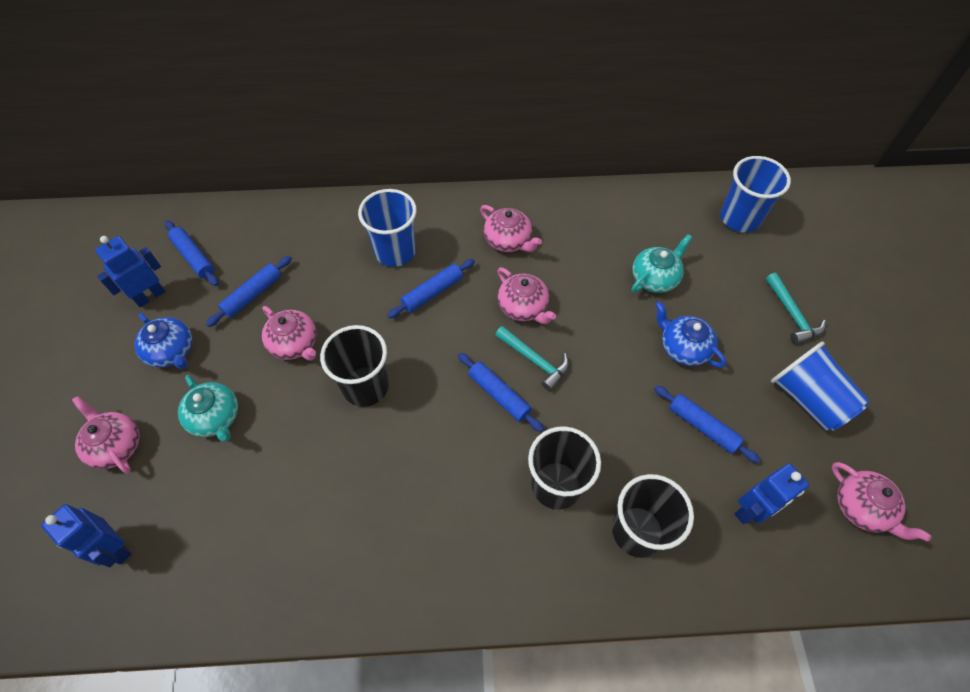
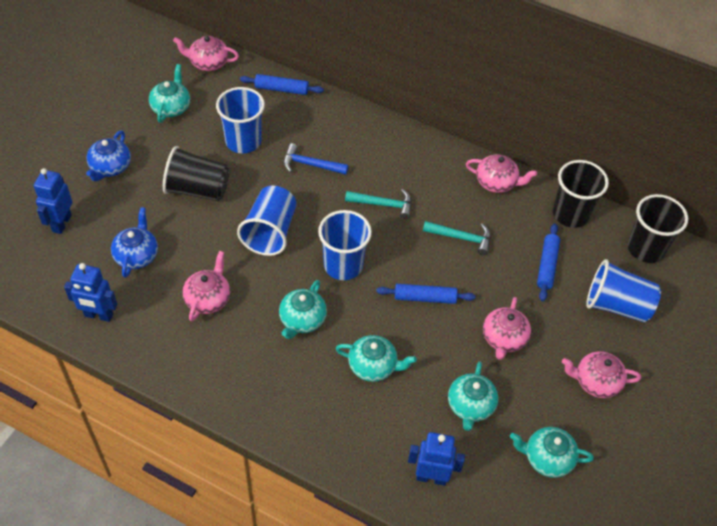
blue cup: [358,189,417,267] [720,156,791,233] [771,342,869,431] = 3 -> [216,87,265,153] [237,186,297,256] [318,210,372,280] [586,259,661,322] = 4
blue hammer: none = 0 -> [283,143,348,175] = 1
blue rolling pin: [165,220,218,286] [206,256,292,327] [387,259,475,318] [458,353,544,432] [654,385,761,463] = 5 -> [240,74,324,95] [376,284,476,304] [537,224,560,301] = 3
turquoise teapot: [178,375,238,442] [631,234,692,293] = 2 -> [149,64,190,123] [279,280,327,339] [336,335,417,382] [448,361,498,431] [510,427,594,478] = 5

